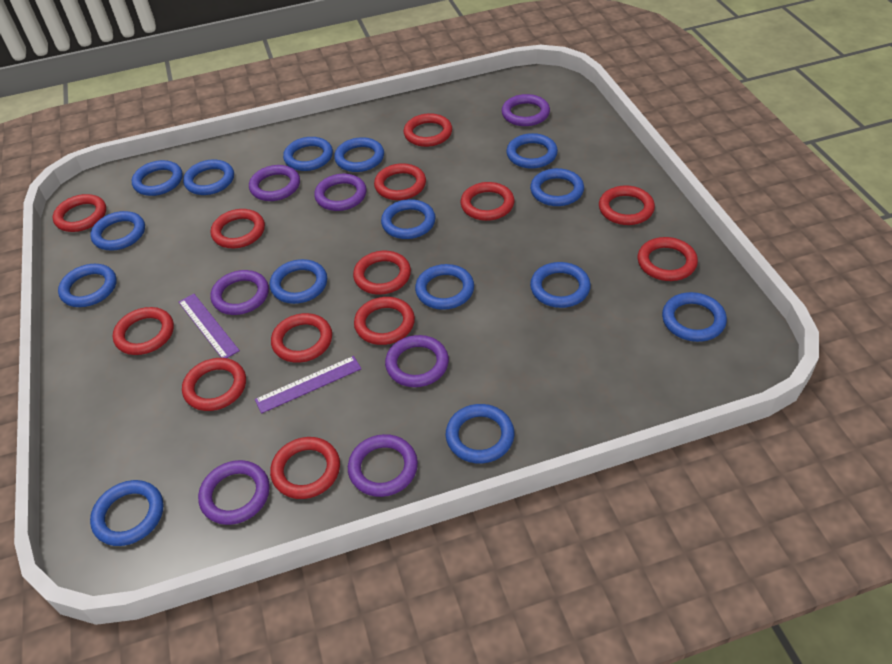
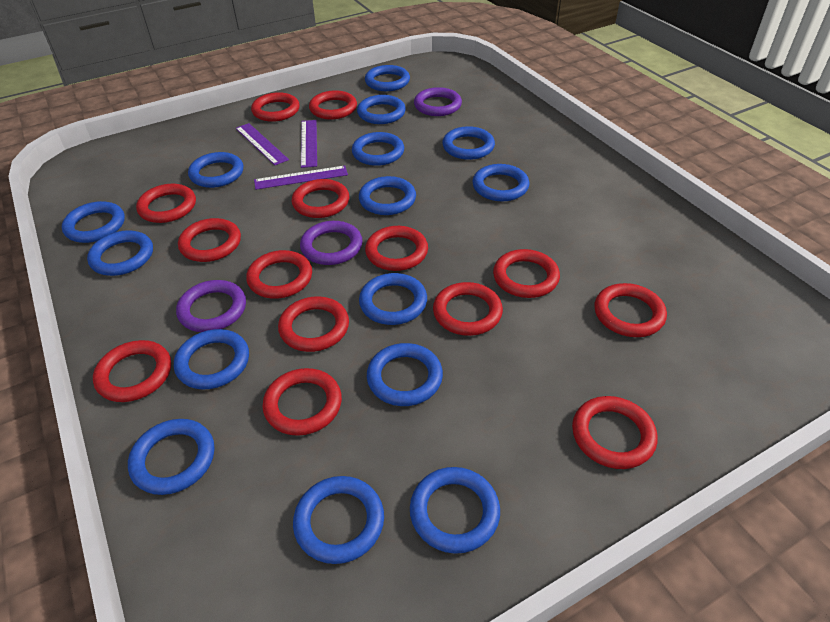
purple ring: [198,460,270,525] [210,270,269,315] [249,165,300,201] [314,174,367,211] [348,434,418,497] [385,335,449,387] [502,94,550,126] = 7 -> [176,280,246,332] [300,221,363,265] [414,87,462,116] = 3
purple ruler: [179,294,240,358] [255,356,361,414] = 2 -> [236,123,289,165] [254,166,348,190] [301,120,317,168] = 3
red ring: [53,194,106,232] [113,307,174,355] [182,358,246,411] [211,209,265,248] [270,437,340,499] [271,313,332,363] [353,251,411,294] [354,297,415,345] [374,163,426,200] [404,113,452,147] [461,182,515,221] [599,186,655,225] [638,237,698,281] = 13 -> [93,340,171,402] [136,184,196,223] [178,218,241,262] [246,250,312,299] [251,92,300,122] [263,368,342,436] [278,297,349,352] [292,179,349,218] [309,90,357,119] [365,226,428,271] [433,282,503,336] [493,249,560,298] [572,396,657,469] [594,283,667,337] = 14

